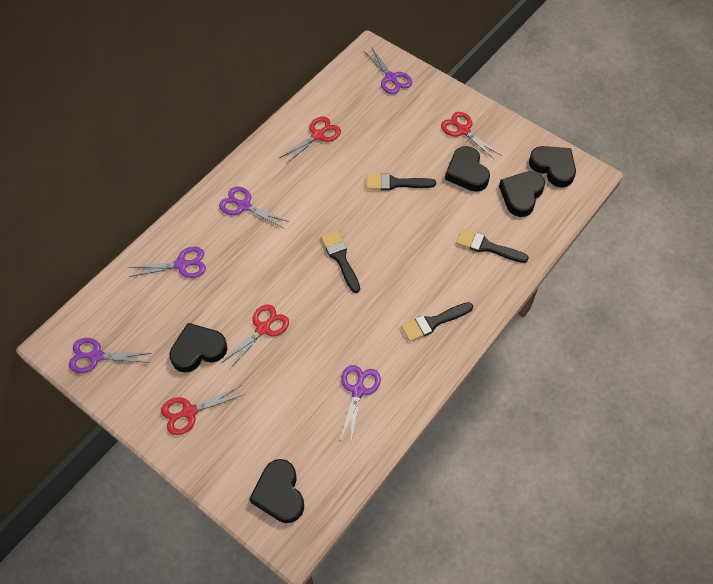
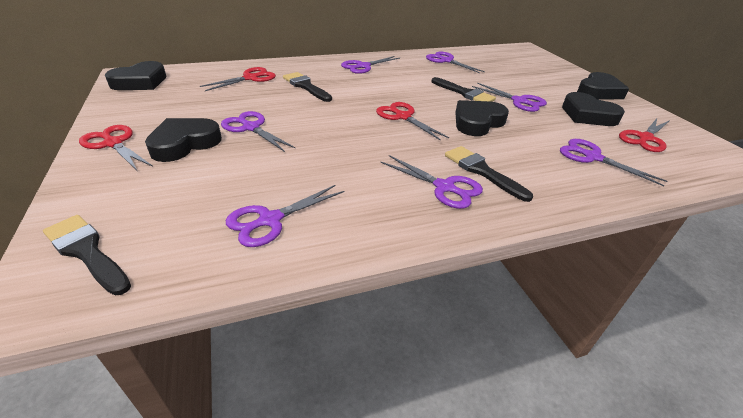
purple scissors: [69,338,151,373] [129,247,206,278] [219,187,289,228] [340,365,381,442] [364,47,412,94] = 5 -> [221,111,296,152] [226,185,345,247] [341,56,400,74] [380,155,483,209] [426,51,485,73] [472,83,547,112] [560,139,667,186] = 7

